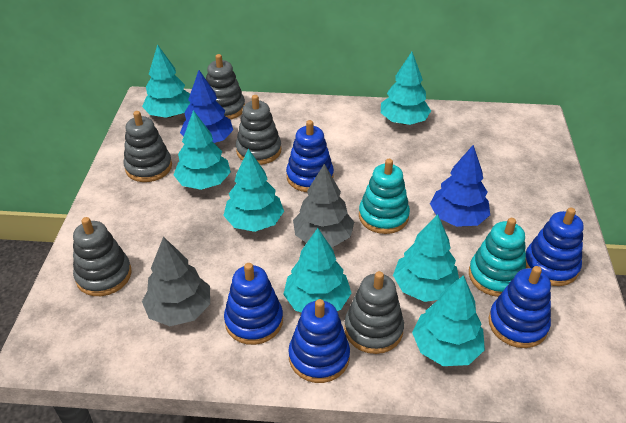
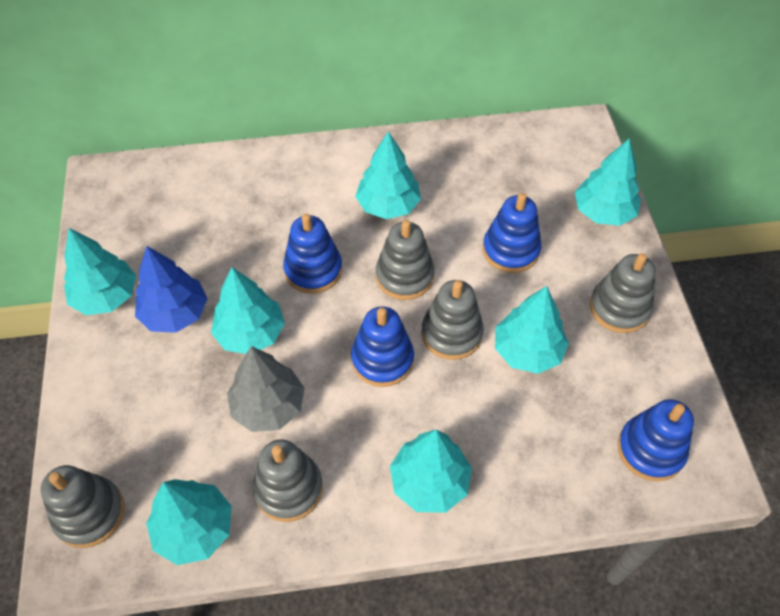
blue stacking toy: [224,263,283,345] [286,120,334,192] [288,299,350,383] [489,266,551,348] [526,207,584,286] = 5 -> [283,214,342,294] [351,307,414,387] [483,193,541,273] [618,399,694,481] = 4
blue tree: [180,70,233,143] [430,145,490,227] = 2 -> [135,246,207,333] = 1
grey tree: [142,237,210,326] [293,164,354,247] = 2 -> [227,346,305,432] = 1
turquoise stacking toy: [359,159,410,234] [469,218,526,297] = 2 -> none = 0

